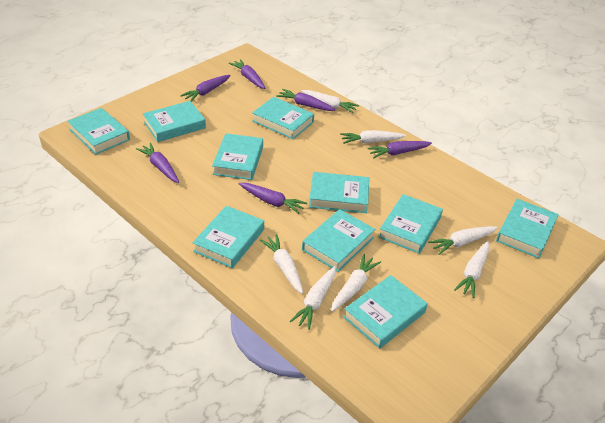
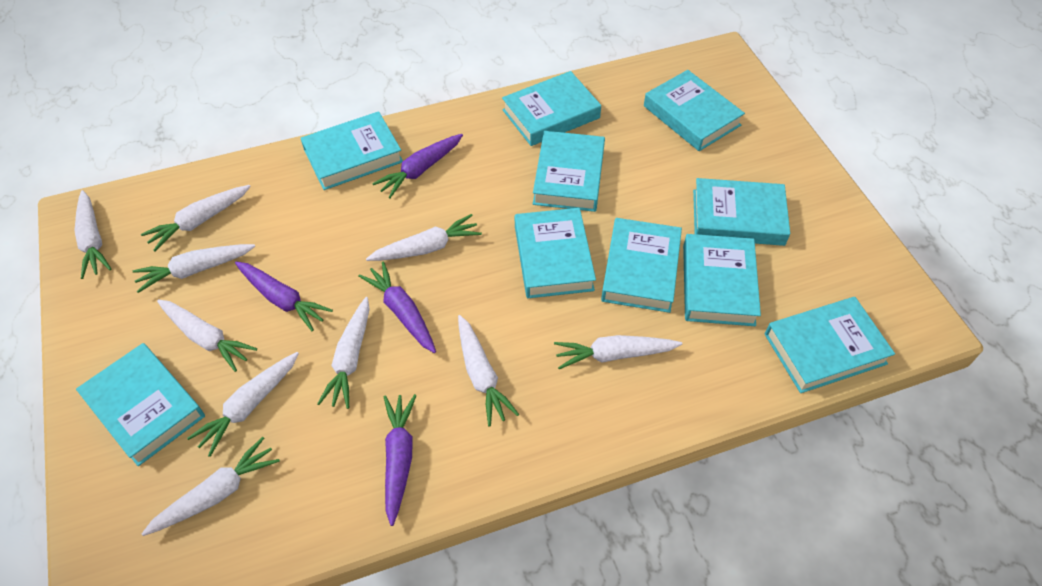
purple carrot: [136,143,179,183] [180,75,230,101] [229,59,266,89] [239,183,307,214] [276,89,336,111] [367,141,432,158] = 6 -> [235,261,333,332] [358,261,436,353] [372,134,463,198] [384,394,417,526] = 4
white carrot: [260,234,303,294] [290,266,336,330] [301,90,359,113] [331,254,381,312] [340,130,406,144] [428,226,498,255] [454,241,490,298] = 7 -> [74,190,111,279] [133,244,255,293] [141,185,251,251] [141,437,280,536] [157,299,257,372] [187,352,299,457] [317,297,370,409] [366,214,482,261] [458,315,519,426] [554,335,682,369] = 10

